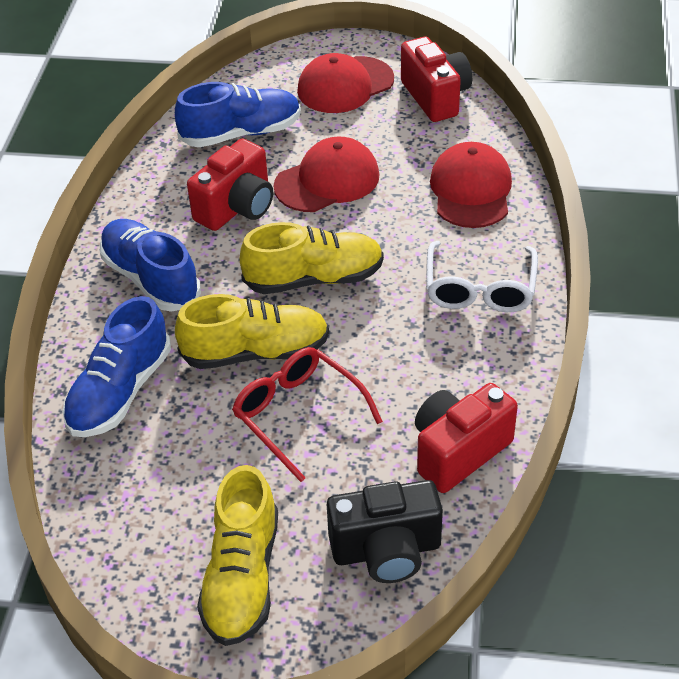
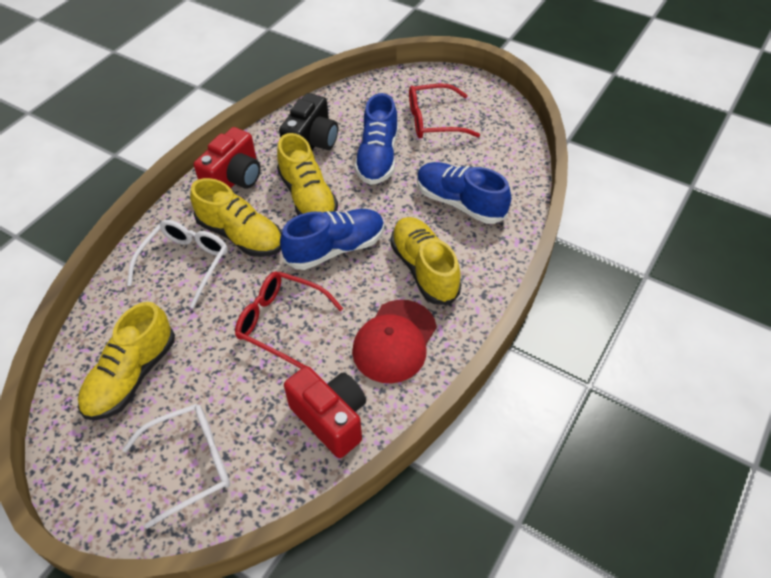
red camera: [187,139,273,231] [401,37,472,122] [415,383,518,493] = 3 -> [194,127,261,189] [284,366,366,458] = 2
red cap: [273,137,380,212] [297,53,394,113] [430,142,512,228] = 3 -> [352,300,437,383] = 1
red glasses: [232,347,383,482] = 1 -> [235,271,343,369] [409,84,480,138] = 2
white glasses: [426,241,538,312] = 1 -> [122,404,230,529] [127,220,228,309] = 2
yellow shoe: [175,294,329,369] [197,465,278,646] [240,222,384,294] = 3 -> [78,302,175,420] [190,178,282,257] [277,133,338,215] [391,217,461,305] = 4

